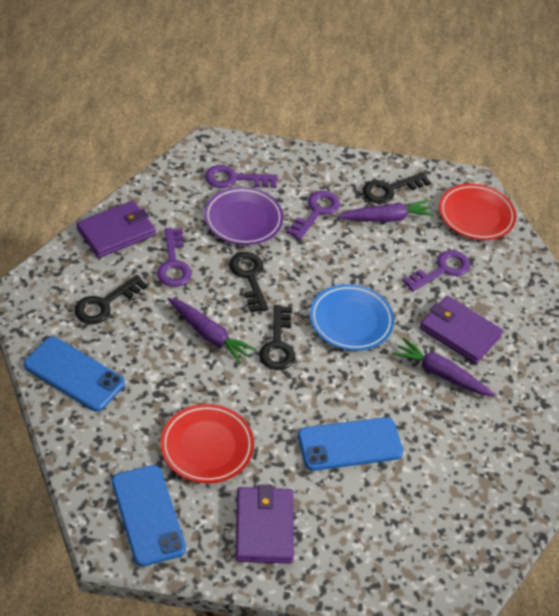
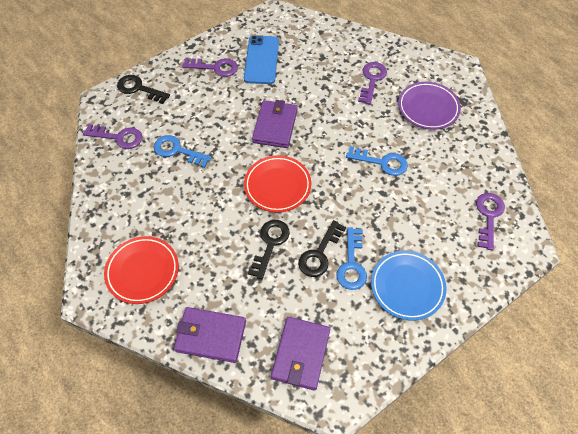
black key: [74,275,148,324] [229,252,269,312] [259,305,295,370] [363,172,431,204] = 4 -> [117,75,170,104] [248,220,290,280] [298,220,346,277] = 3
blue key: none = 0 -> [154,135,212,168] [337,228,367,290] [346,146,408,176] = 3
blue phone: [24,337,125,411] [112,465,186,567] [298,417,403,471] = 3 -> [244,35,279,84] = 1
purple carrot: [168,298,256,364] [337,200,435,222] [392,338,495,397] = 3 -> none = 0

